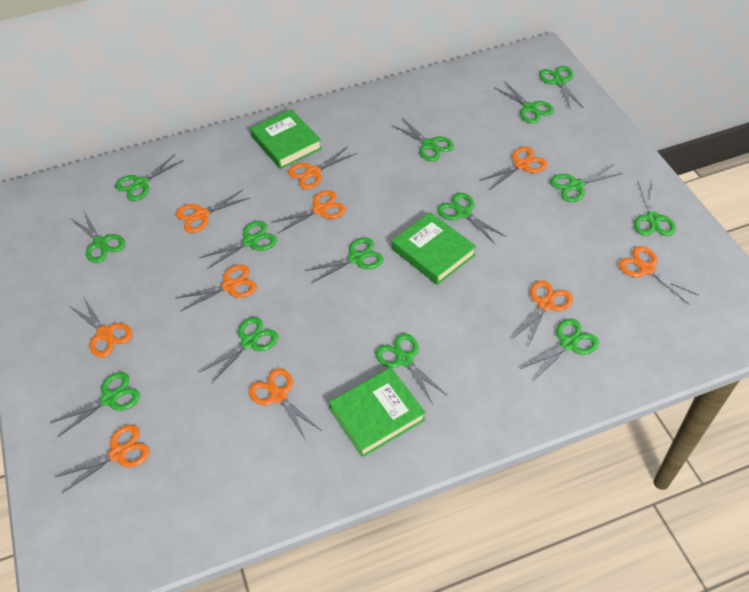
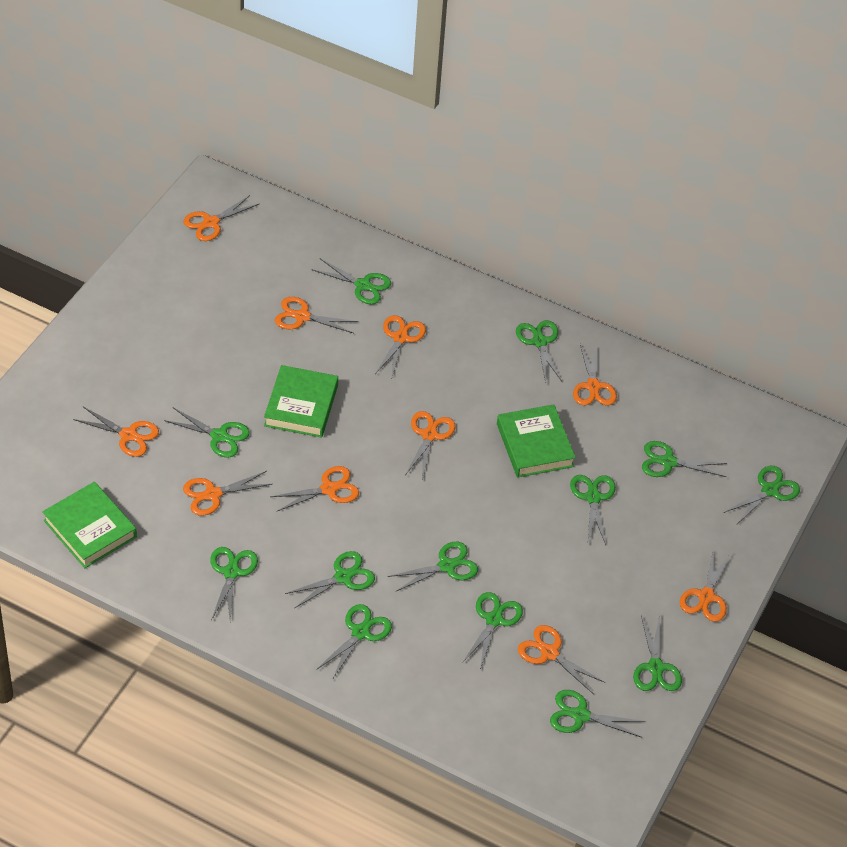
green scissors: [50,372,140,437] [70,211,125,263] [115,154,184,201] [199,317,278,384] [200,221,277,269] [305,237,384,283] [375,333,448,404] [391,118,454,161] [437,193,507,245] [494,81,554,124] [521,319,599,382] [539,66,584,110] [550,164,623,202] [634,181,676,236] = 14 -> [164,408,250,458] [210,547,258,621] [285,551,375,609] [311,258,391,304] [316,604,392,680] [388,542,478,592] [462,592,523,670] [516,320,562,383] [550,690,645,738] [570,475,616,545] [633,615,682,691] [642,441,727,477] [724,466,800,525] = 13

